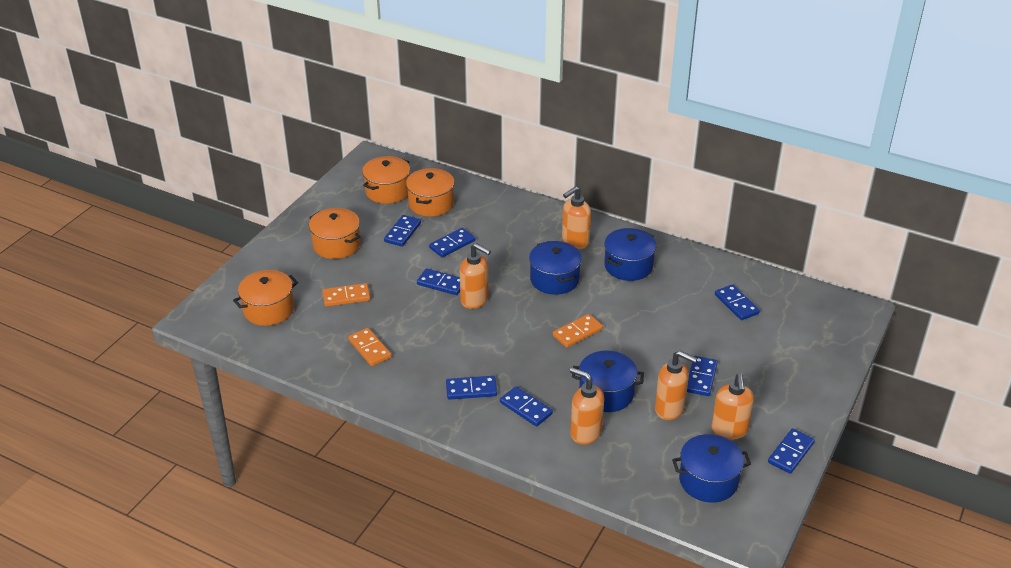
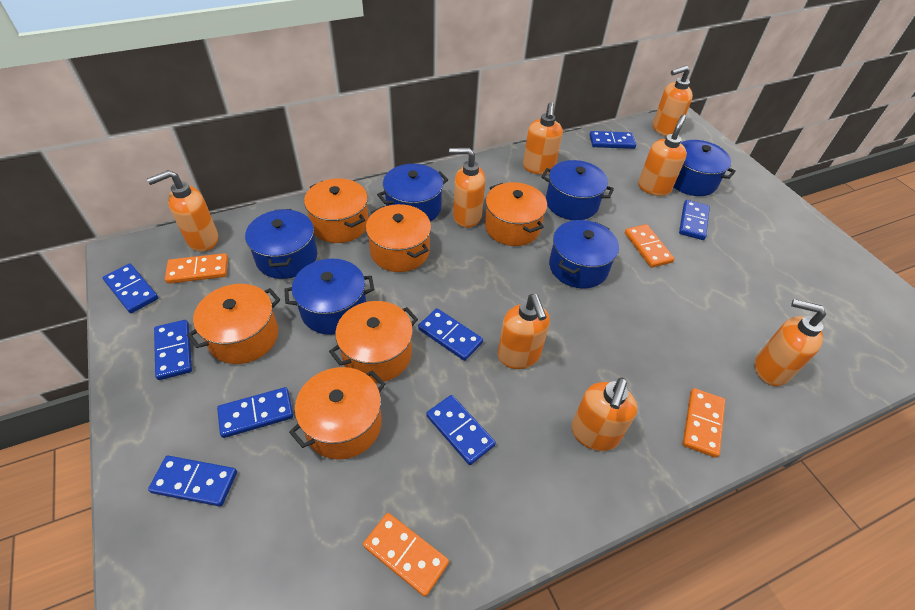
blue pot: [529,241,582,295] [572,351,644,412] [604,228,657,281] [672,434,751,503] = 4 -> [245,209,317,279] [284,259,374,335] [377,164,448,222] [541,160,614,220] [549,220,619,289] [674,140,736,196] = 6
orange domino: [322,283,371,307] [348,328,392,366] [553,314,603,348] = 3 -> [165,253,228,284] [363,513,449,597] [625,224,675,268] [683,388,725,458] = 4
orange pot: [233,270,298,326] [309,208,361,259] [362,156,410,204] [406,168,455,217] = 4 -> [187,284,280,364] [289,367,386,460] [304,178,368,243] [329,301,418,383] [366,204,431,272] [485,182,547,246] = 6
orange soap dispenser: [460,243,491,309] [562,186,591,249] [570,367,604,445] [655,351,697,420] [711,373,754,440] = 5 -> [147,170,218,252] [449,148,485,228] [498,294,550,369] [523,102,563,175] [571,377,637,451] [638,115,687,196] [653,66,693,137] [755,299,826,386] = 8

